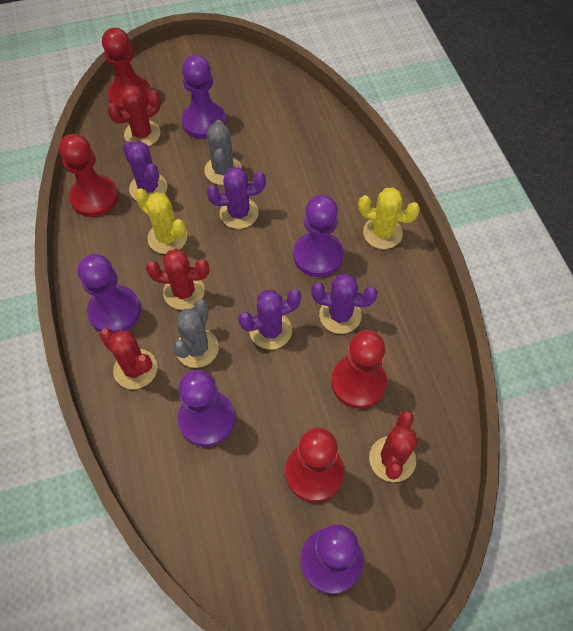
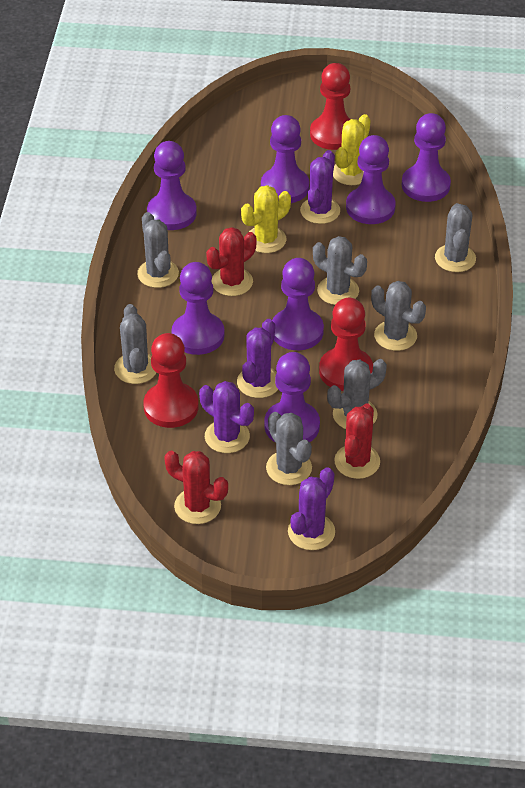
grey cactus: [173,299,219,368] [204,120,242,185] = 2 -> [114,304,157,384] [137,212,179,288] [266,412,312,485] [313,236,367,305] [327,359,387,429] [371,281,426,351] [435,203,476,272] = 7
purple pawn: [78,254,141,333] [178,370,235,447] [181,55,226,139] [294,195,343,277] [300,524,363,594] = 5 -> [147,141,197,230] [171,262,225,355] [261,115,310,203] [265,352,320,442] [272,258,324,350] [346,135,396,224] [402,113,451,202] = 7
red cactus: [99,328,158,389] [108,85,161,146] [146,249,209,310] [369,411,417,482] = 4 -> [164,451,228,524] [206,227,257,296] [334,403,380,479] = 3
red pawn: [59,134,118,217] [102,28,152,111] [285,428,344,502] [331,330,387,409] = 4 -> [143,333,199,428] [310,63,350,150] [319,298,373,391] = 3

